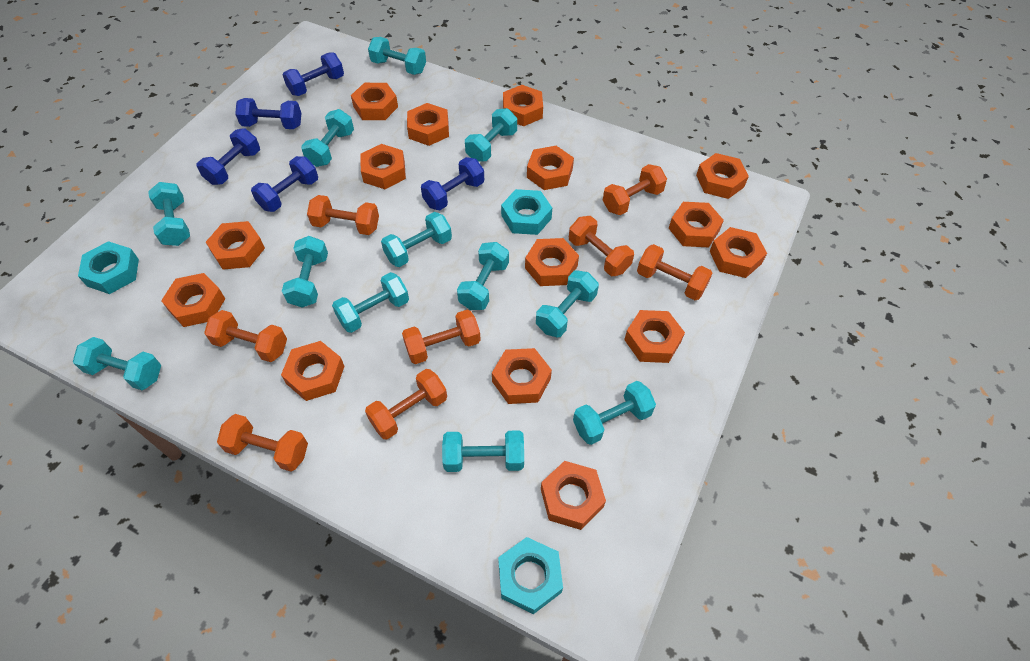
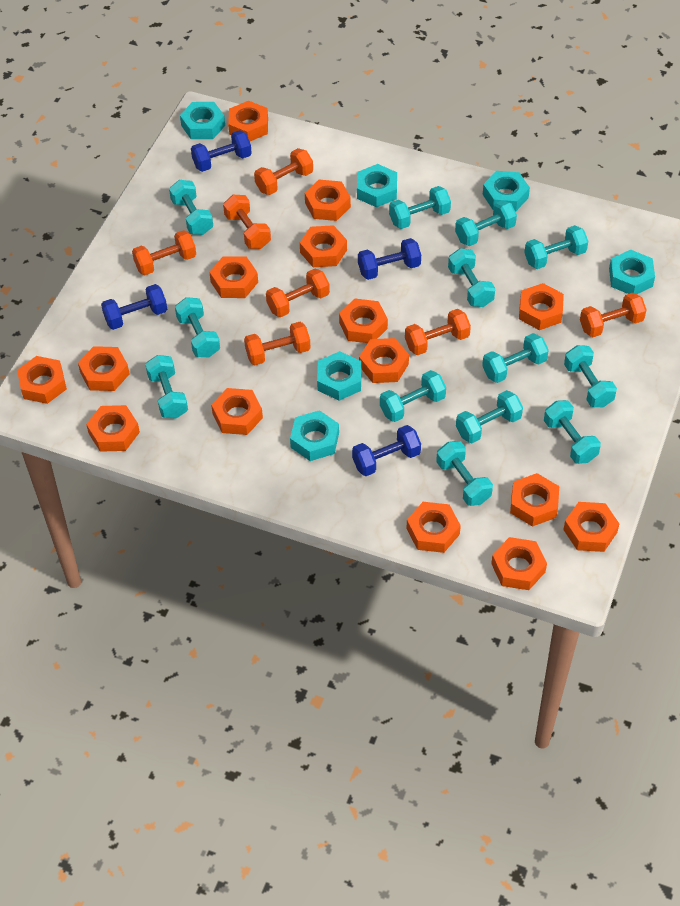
blue dumbbell: [197,128,260,185] [235,98,301,129] [251,156,318,212] [283,52,344,96] [421,157,484,210] = 5 -> [101,284,167,330] [191,130,252,172] [352,425,421,476] [358,238,421,280] = 4
orange dumbbell: [204,310,287,362] [217,414,308,472] [307,195,379,235] [365,369,447,440] [402,310,481,364] [569,216,634,276] [603,164,667,215] [637,244,713,300] = 8 -> [132,230,196,275] [223,195,271,249] [244,322,311,365] [254,148,313,195] [266,269,330,317] [405,309,471,355] [580,293,647,337] = 7
turquoise dumbbell: [73,337,161,390] [148,182,190,246] [282,236,328,308] [301,109,354,167] [332,272,409,333] [368,37,426,75] [381,212,452,267] [442,430,524,472] [457,242,509,310] [465,108,517,162] [536,270,599,337] [573,381,656,445] = 12 -> [145,355,188,419] [169,180,213,235] [175,297,220,357] [380,370,446,422] [389,186,451,229] [436,441,493,506] [448,248,495,307] [455,200,517,246] [456,390,523,443] [482,333,549,383] [524,225,588,269] [544,400,601,464] [564,345,617,407] = 13
turquoise nut: [78,241,139,294] [498,537,563,614] [501,189,552,235] = 3 -> [180,102,225,139] [290,410,339,461] [317,351,361,401] [357,164,397,207] [483,171,530,212] [609,250,655,294] = 6

